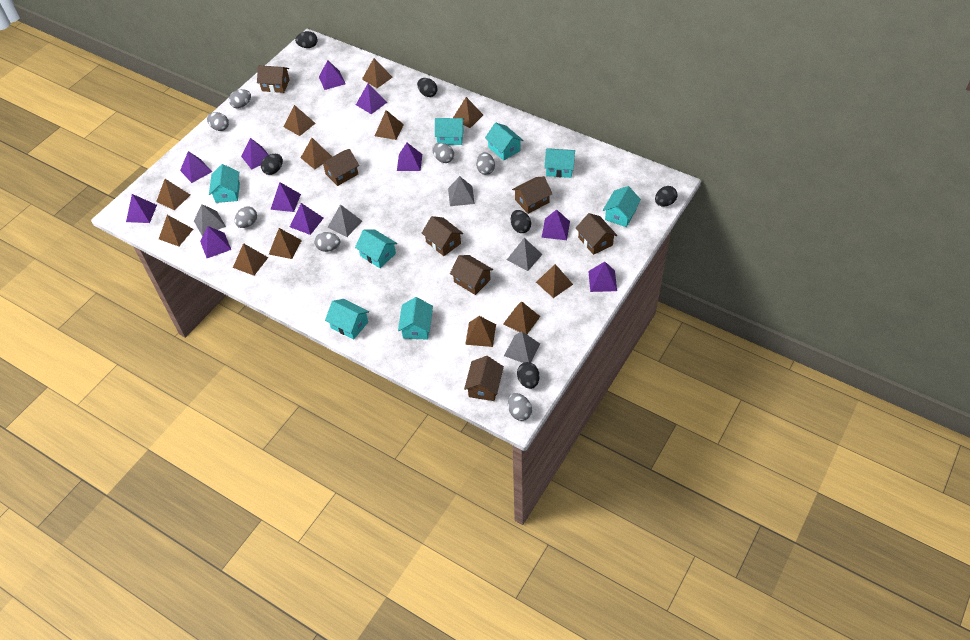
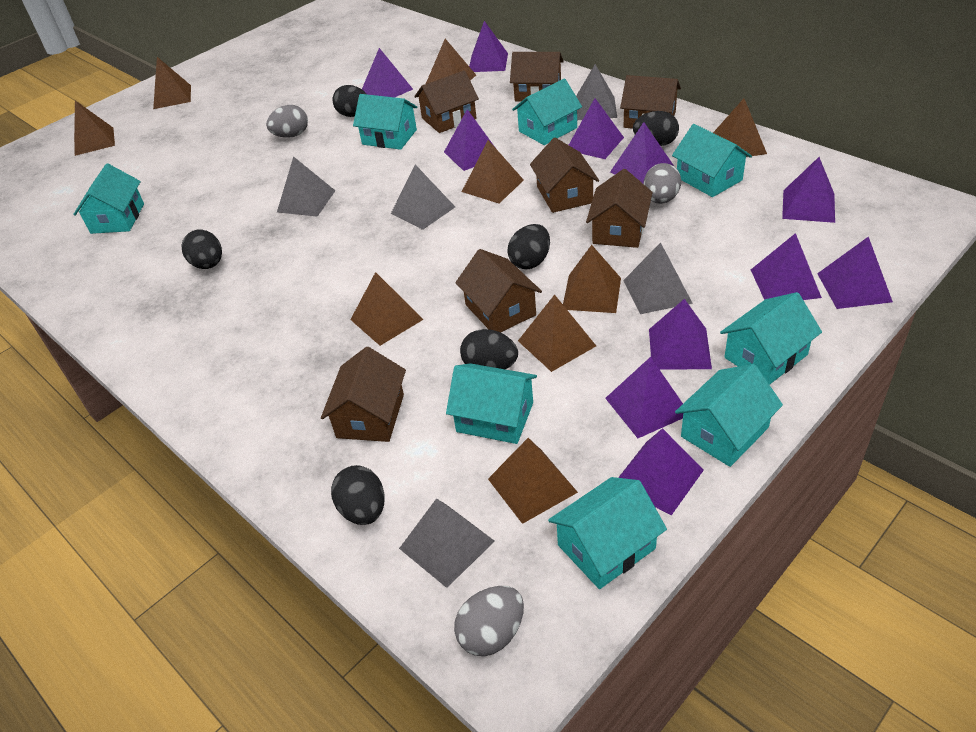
brown pyramid: [156,179,190,210] [159,215,193,246] [233,243,269,276] [269,228,302,259] [284,105,316,136] [301,138,332,169] [362,58,393,88] [375,110,404,140] [453,97,483,128] [465,316,496,347] [503,301,540,334] [536,264,573,298] = 12 -> [74,101,115,156] [153,57,191,109] [350,272,424,346] [426,39,476,84] [462,140,524,203] [488,438,578,524] [518,294,596,372] [563,245,621,313] [713,98,767,157] = 9
grey egg: [207,112,229,131] [229,89,251,108] [235,206,257,228] [314,232,340,252] [432,143,454,163] [476,152,495,175] [508,393,532,421] = 7 -> [266,105,308,138] [454,586,524,656] [644,163,681,204] = 3

